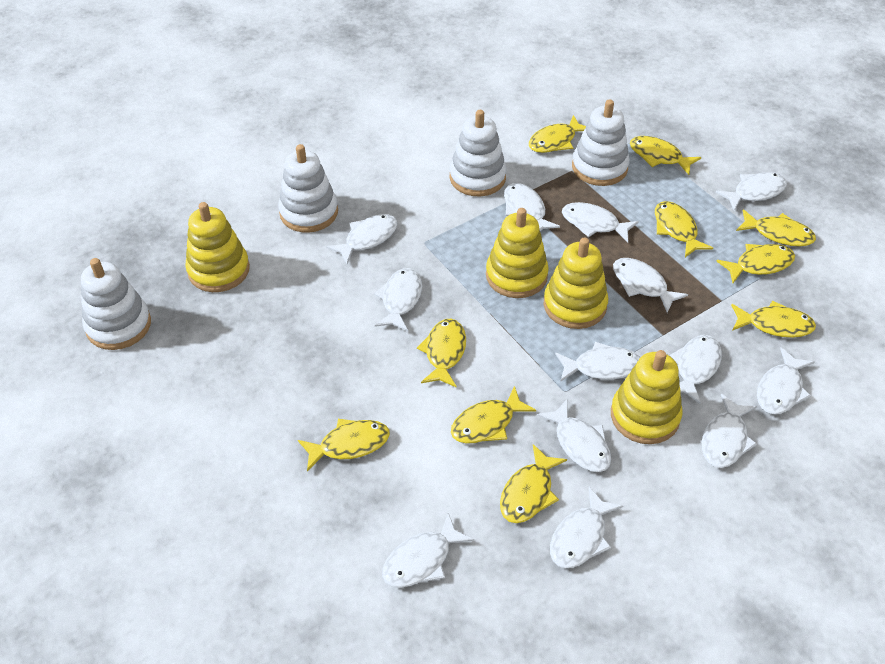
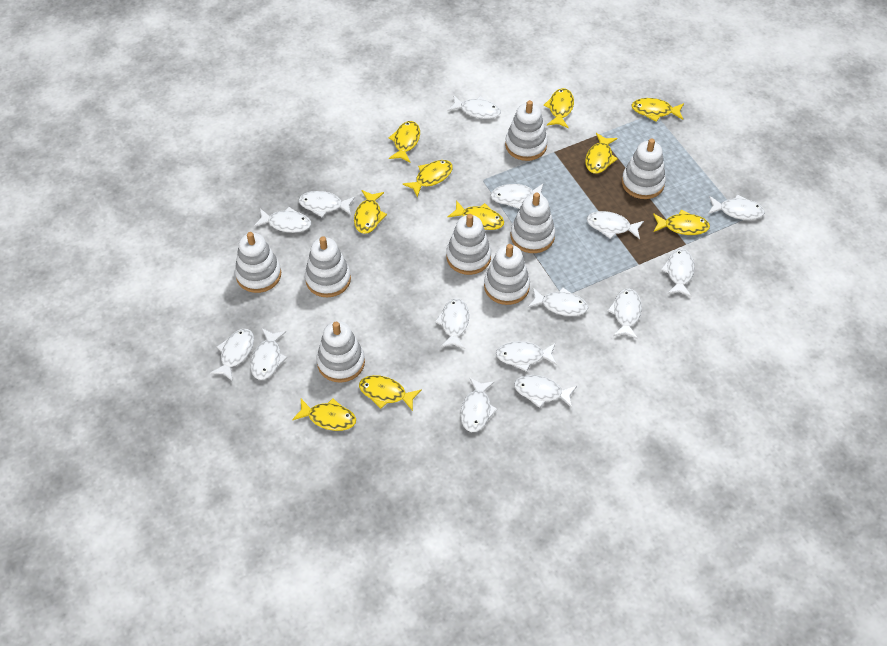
white fish: [326,214,397,264] [374,268,422,332] [382,513,474,588] [504,183,560,231] [537,400,611,472] [550,487,623,568] [555,342,640,381] [562,202,639,242] [613,258,688,313] [669,335,722,404] [702,394,757,468] [716,172,787,211] [757,347,814,414] = 13 -> [210,329,254,381] [250,328,287,380] [254,207,311,233] [299,191,355,217] [435,298,469,349] [447,96,501,119] [460,377,498,432] [490,184,543,209] [496,341,557,372] [514,375,577,408] [528,288,588,316] [587,211,644,239] [607,289,642,339] [661,249,694,297] [708,194,765,220] = 15
white stacking toy: [81,258,151,350] [278,144,338,233] [450,110,507,197] [572,99,630,186] = 4 -> [235,232,281,293] [305,236,351,297] [317,321,365,383] [446,214,491,275] [484,244,530,305] [505,100,548,161] [511,192,555,253] [622,139,666,199] = 8
yellow stacking toy: [185,202,250,292] [486,208,549,298] [544,237,608,329] [611,350,682,444] = 4 -> none = 0

